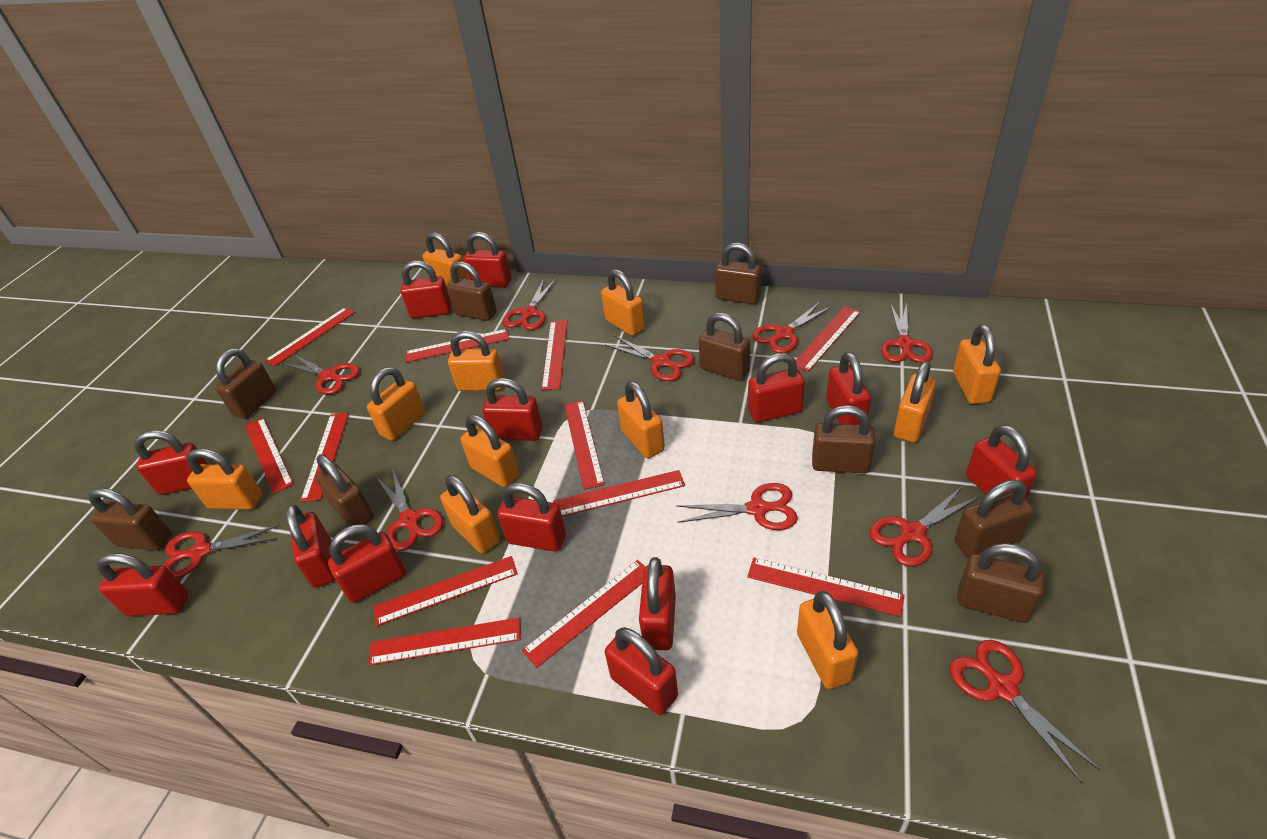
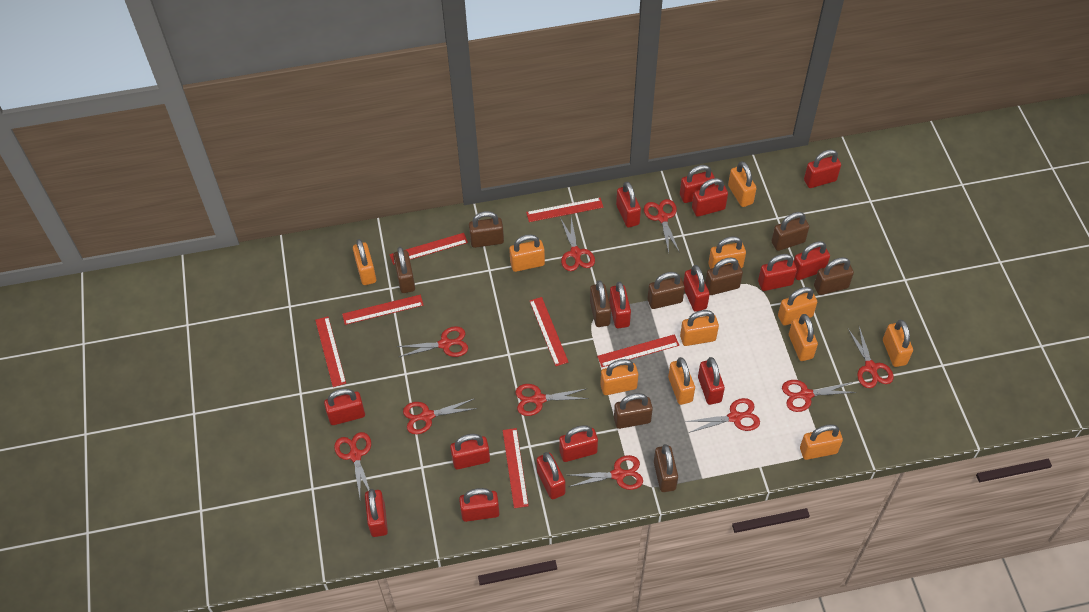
red padlock: [96,553,189,616] [134,430,208,495] [285,504,335,588] [328,524,406,603] [400,260,452,318] [463,232,512,288] [482,378,543,441] [497,483,566,552] [605,627,678,715] [639,557,676,650] [748,353,805,422] [826,352,871,425] [966,425,1037,500] = 13 -> [324,388,365,425] [365,489,388,537] [450,434,490,469] [459,488,500,522] [536,452,565,499] [559,425,598,462] [609,282,631,328] [616,182,641,228] [680,165,715,203] [683,265,710,312] [692,178,728,217] [698,357,725,405] [758,254,797,291] [794,241,830,280] [804,149,841,188] = 15
red ruler: [245,418,293,494] [265,307,355,367] [300,413,349,502] [368,617,521,665] [373,556,518,626] [405,329,509,363] [522,560,645,668] [541,320,567,390] [553,470,685,517] [564,400,605,490] [747,557,904,617] [796,306,861,372] = 12 -> [315,316,346,387] [342,295,424,325] [390,233,468,265] [503,428,529,508] [526,198,604,222] [530,297,569,366] [597,334,679,367] = 7

